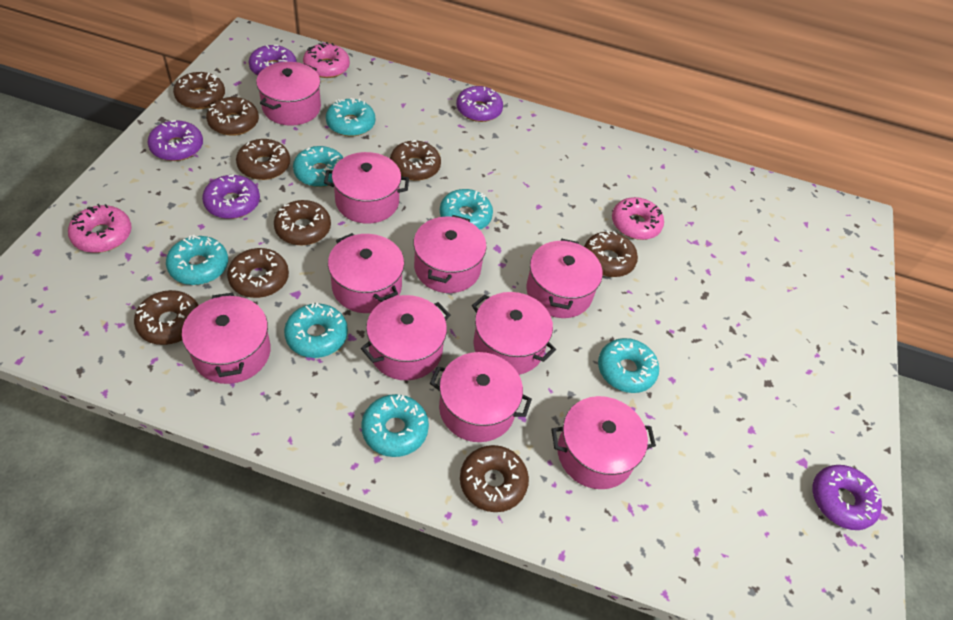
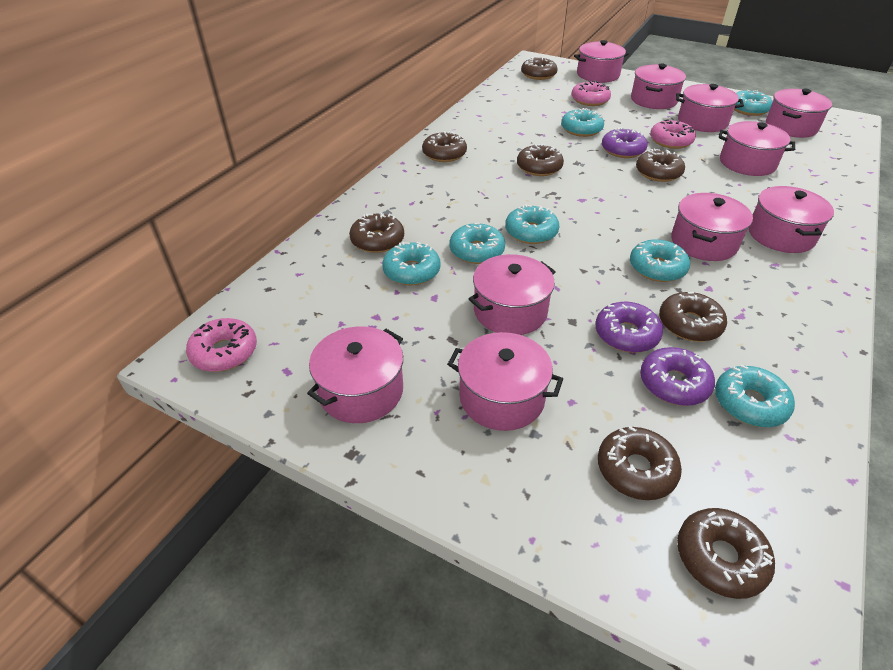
brown donut: [134,290,199,345] [173,72,225,109] [206,97,259,136] [227,248,289,298] [236,139,290,180] [274,200,331,245] [390,140,441,181] [460,445,529,512] [584,230,638,277] = 9 -> [349,213,404,253] [422,131,467,162] [517,143,564,176] [521,57,558,80] [598,426,682,500] [636,149,685,182] [659,292,727,342] [677,508,775,599] = 8
purple donut: [148,120,203,161] [202,175,260,219] [249,45,297,76] [456,86,503,122] [812,465,882,530] = 5 -> [595,302,663,353] [602,127,648,158] [640,347,715,406] = 3

